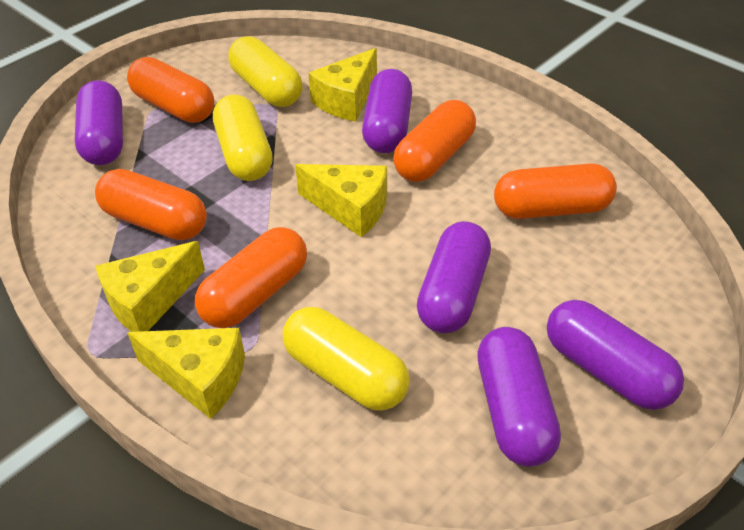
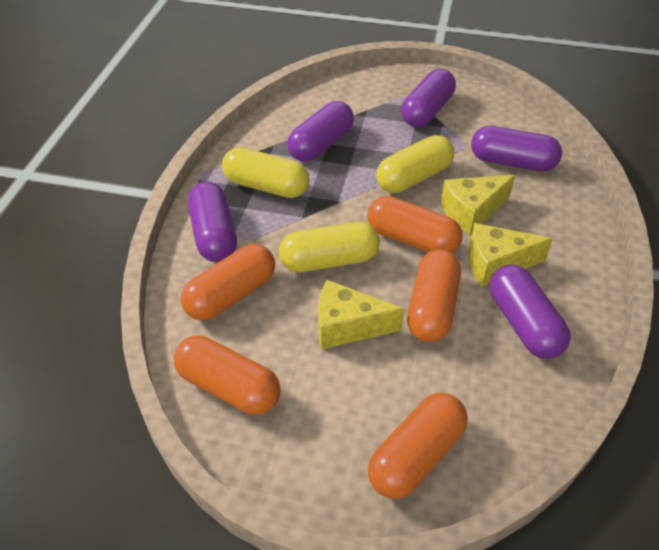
yellow cheese: [95,241,205,332] [127,328,245,419] [295,164,387,237] [309,48,377,122] = 4 -> [318,280,404,349] [441,175,515,235] [468,223,553,287] = 3

